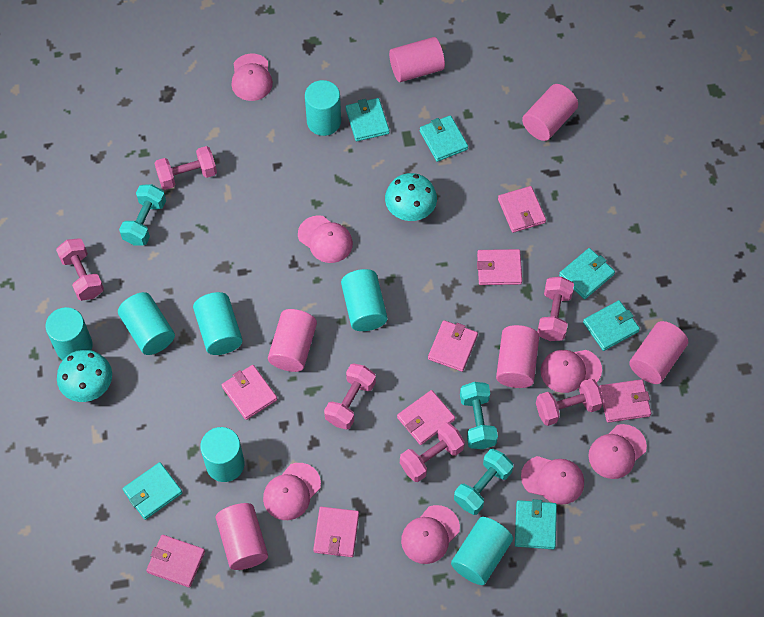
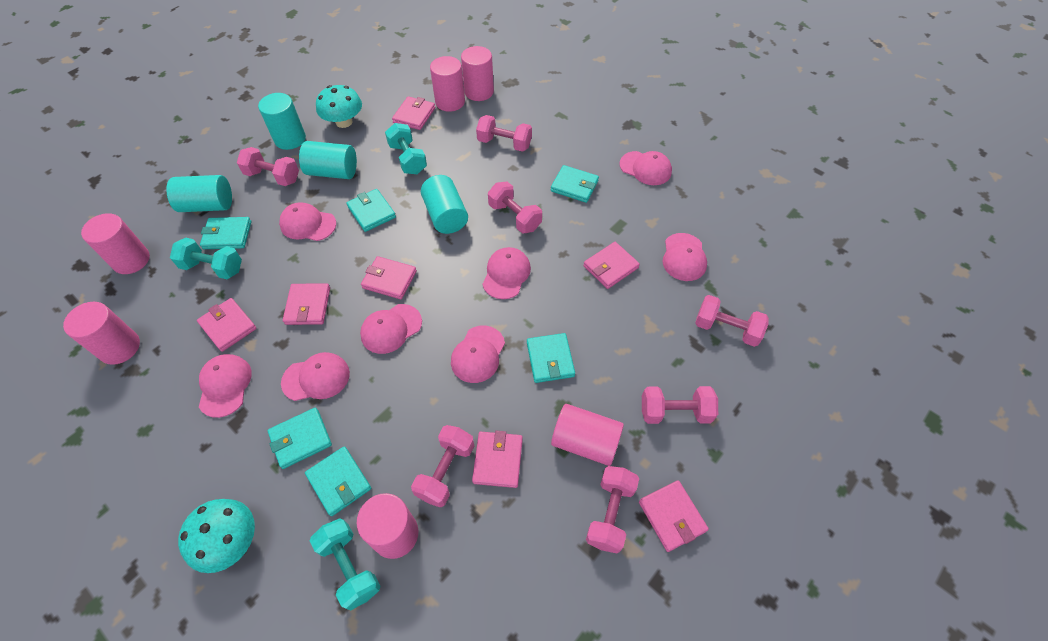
pink cap: [232,53,273,101] [263,463,321,520] [298,215,353,263] [401,505,460,564] [521,456,584,505] [541,350,602,393] [588,424,647,479] = 7 -> [199,354,252,418] [279,202,336,241] [281,352,350,401] [360,304,422,354] [451,325,505,383] [482,247,531,299] [620,151,672,185] [663,233,707,281] = 8
pink dumbbell: [56,238,104,301] [154,146,217,190] [324,364,376,430] [400,423,465,482] [536,378,604,426] [537,277,574,341] = 6 -> [237,147,299,186] [411,425,474,508] [476,115,532,152] [488,182,542,234] [586,466,639,554] [642,386,718,424] [695,295,769,347] = 7
pink wallet: [146,535,205,588] [222,365,277,420] [313,507,359,557] [397,390,455,445] [428,320,478,372] [477,249,522,285] [498,186,546,233] [600,379,651,423] = 8 -> [197,298,257,352] [283,283,330,325] [361,256,417,299] [392,96,435,130] [472,431,523,488] [583,242,640,289] [639,480,709,552] = 7
turquoise cylinder: [46,307,93,360] [118,292,175,355] [193,292,243,355] [200,427,244,482] [305,80,341,136] [341,269,387,331] [451,517,513,585] = 7 -> [166,175,232,212] [258,93,306,150] [299,141,357,179] [421,175,468,234] = 4

